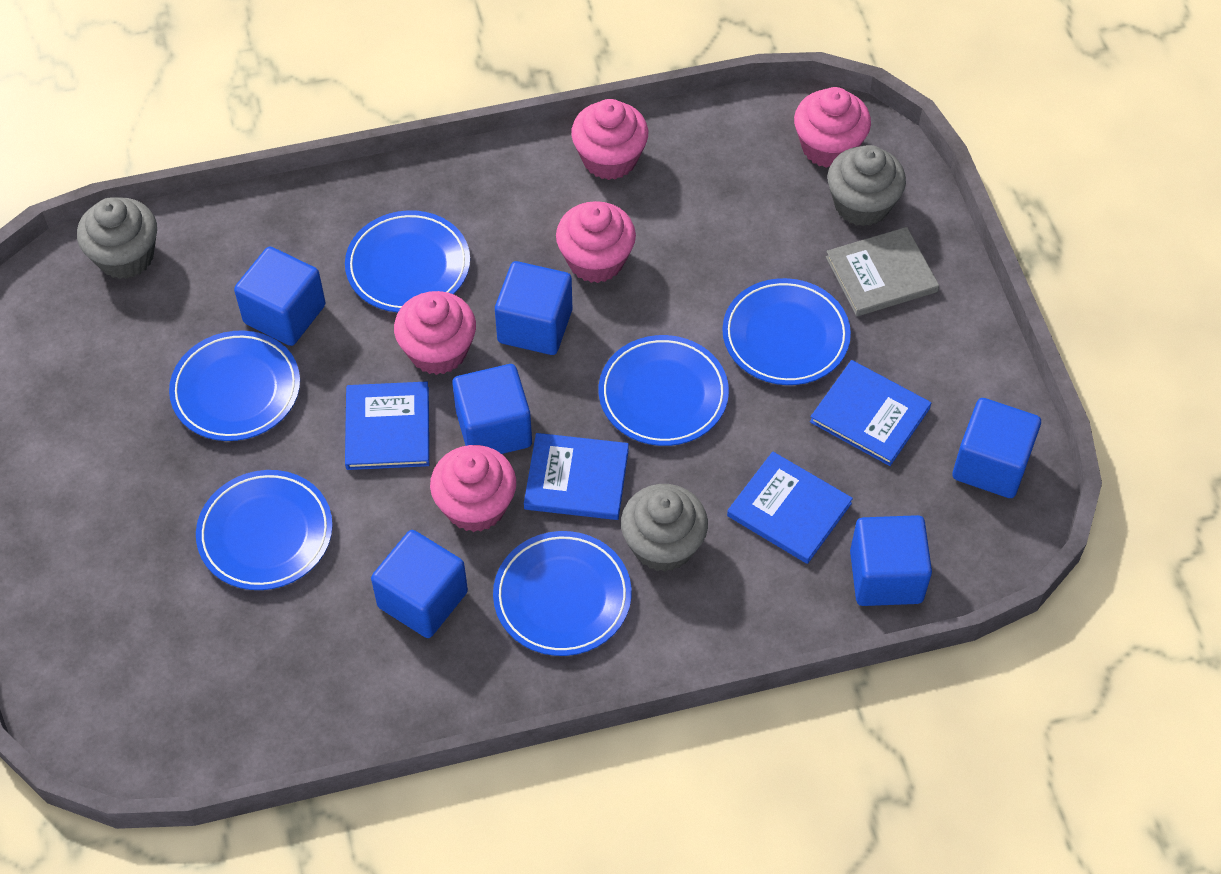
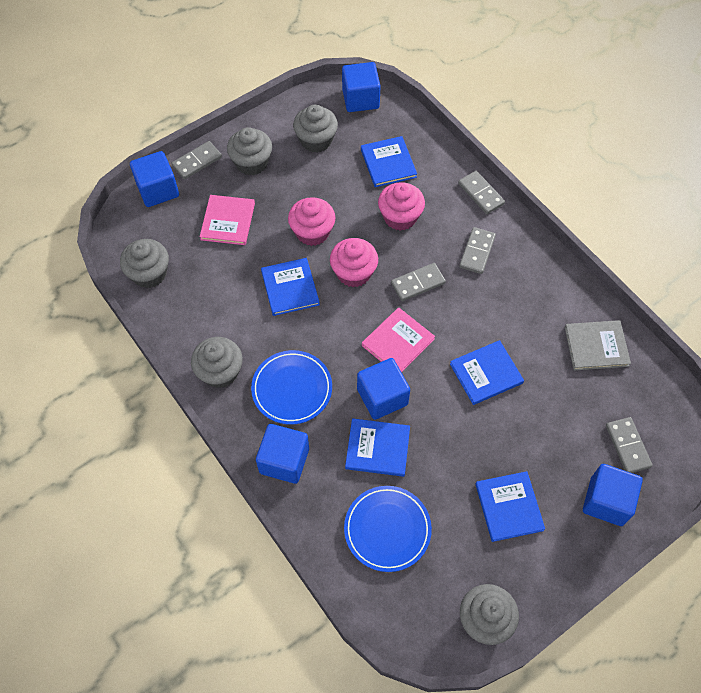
blue book: [345,382,429,470] [524,433,629,520] [727,451,853,564] [810,360,931,466] = 4 -> [261,258,320,316] [345,418,410,477] [361,136,417,187] [450,340,524,405] [475,471,545,542] = 5
blue cube: [234,246,326,346] [371,530,468,638] [452,364,532,454] [495,261,572,355] [850,515,932,606] [953,398,1041,498] = 6 -> [130,151,179,207] [256,424,309,484] [342,62,381,112] [357,358,410,420] [583,464,643,526] = 5
blue plate: [169,330,300,441] [196,470,333,590] [345,210,470,313] [493,531,632,656] [599,335,729,446] [722,278,851,385] = 6 -> [251,350,332,425] [344,486,432,572] = 2
grey cupcake: [77,197,157,279] [621,484,708,572] [827,145,906,226] = 3 -> [120,239,169,288] [191,337,243,388] [227,127,272,175] [293,105,338,153] [460,584,519,645] = 5
grey domino: none = 0 -> [171,141,222,179] [391,263,446,301] [458,171,505,214] [459,227,496,274] [606,417,653,473] = 5
pink book: none = 0 -> [200,195,255,245] [362,308,435,372] = 2
pink cupcake: [394,291,476,375] [430,445,516,532] [556,201,636,283] [571,99,648,180] [794,87,871,168] = 5 -> [288,197,335,246] [330,238,378,287] [378,182,425,231] = 3

